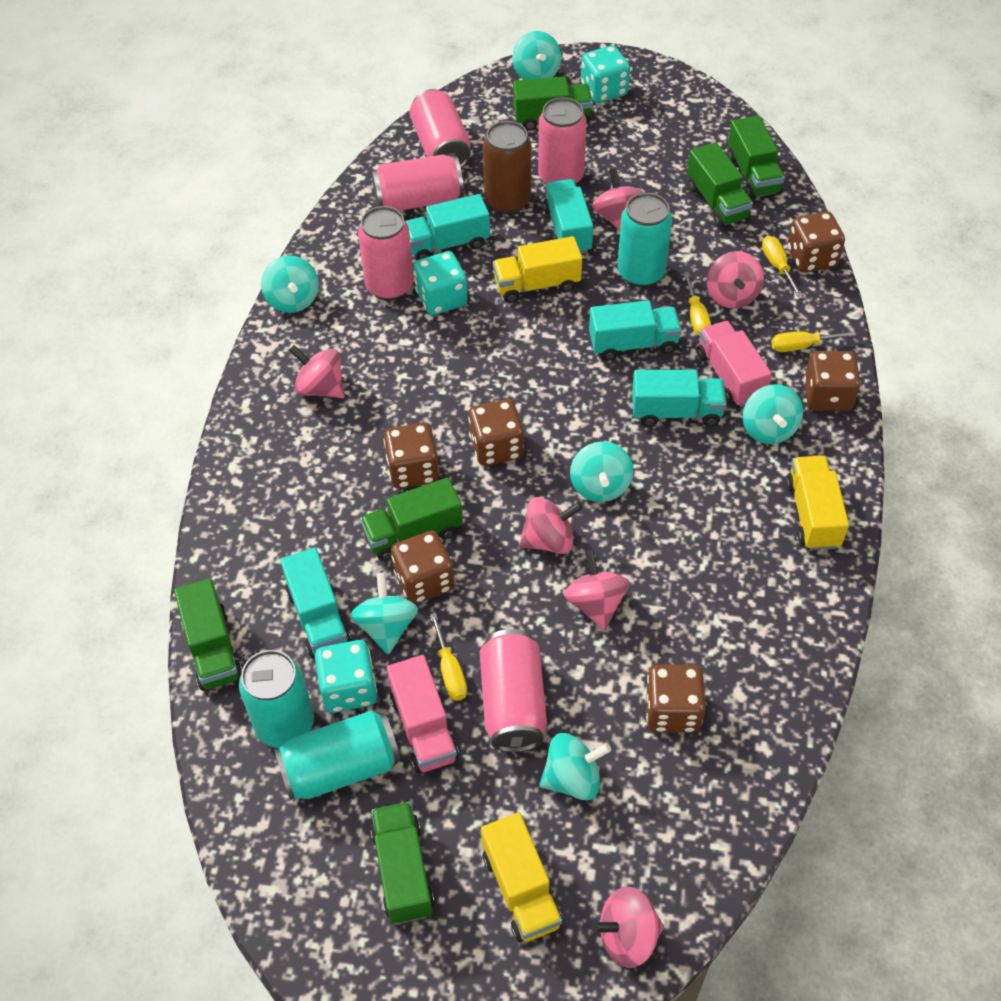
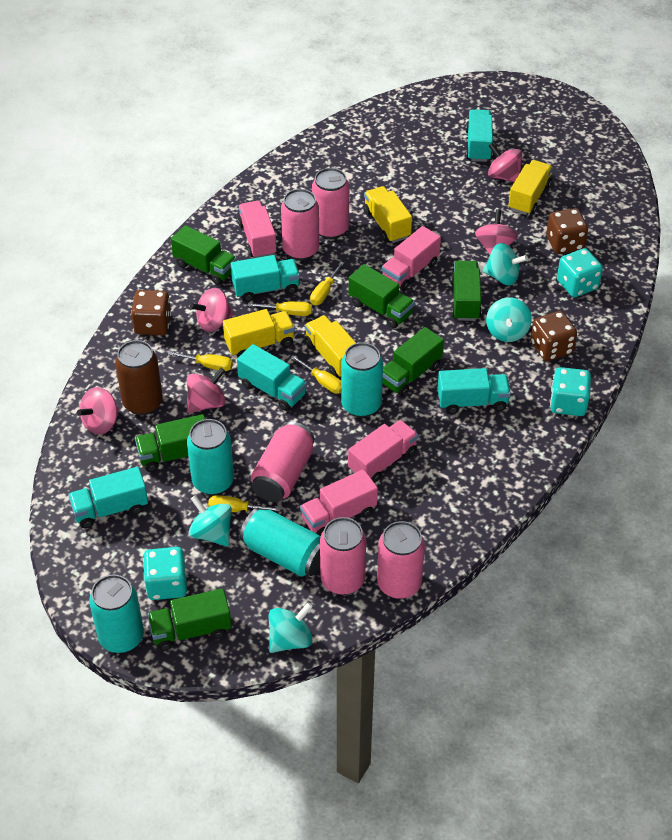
brown dice: [384,423,439,489] [391,530,454,604] [468,399,524,466] [645,664,706,733] [787,211,845,273] [804,351,861,411] = 6 -> [131,290,171,335] [531,311,577,361] [546,208,588,254] = 3
pink spinning top: [289,345,345,398] [519,497,583,554] [564,550,630,630] [591,886,664,968] [592,168,644,231] [707,251,764,309] = 6 -> [77,387,119,435] [187,368,226,413] [190,288,234,332] [475,209,518,255] [488,143,522,182] = 5
pink truck: [387,655,459,773] [697,321,772,407] = 2 -> [238,201,277,258] [300,469,378,536] [348,420,418,483] [382,226,441,291] = 4
turquoise can: [239,650,314,748] [274,711,400,800] [617,193,672,288] = 3 -> [89,574,144,653] [187,419,234,495] [240,508,320,577] [341,342,383,418] = 4
turquoise spinning top: [261,256,319,313] [351,573,418,654] [512,31,561,80] [539,733,611,800] [570,441,633,502] [743,384,803,444] = 6 -> [189,495,232,546] [269,602,313,653] [483,243,528,285] [486,297,532,342] = 4
yellow screwdriver: [430,613,467,701] [683,272,711,336] [762,236,803,297] [771,331,856,352] = 4 -> [168,351,233,371] [208,495,281,512] [248,301,312,316] [290,355,341,393] [310,262,344,305] = 5
yellow truck: [481,813,563,943] [493,236,582,303] [786,456,849,550] = 3 -> [223,309,295,357] [305,315,356,377] [363,186,412,243] [508,160,552,215] = 4

